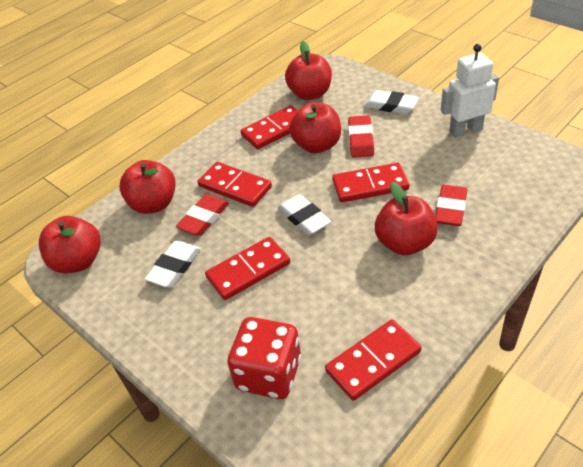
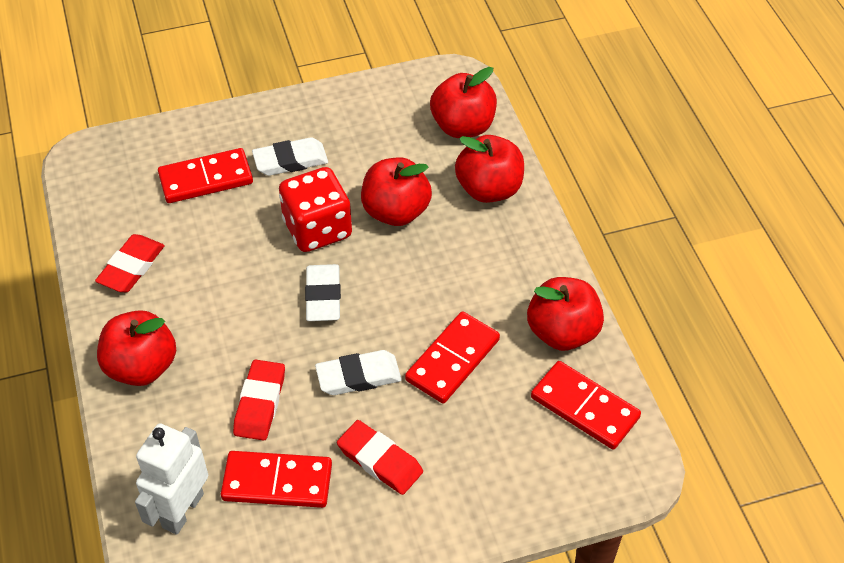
red domino: [198,162,272,207] [205,237,290,300] [240,105,298,149] [325,319,421,401] [332,163,409,202] = 5 -> [158,148,253,203] [221,451,332,508] [405,311,500,403] [531,361,641,450] = 4

